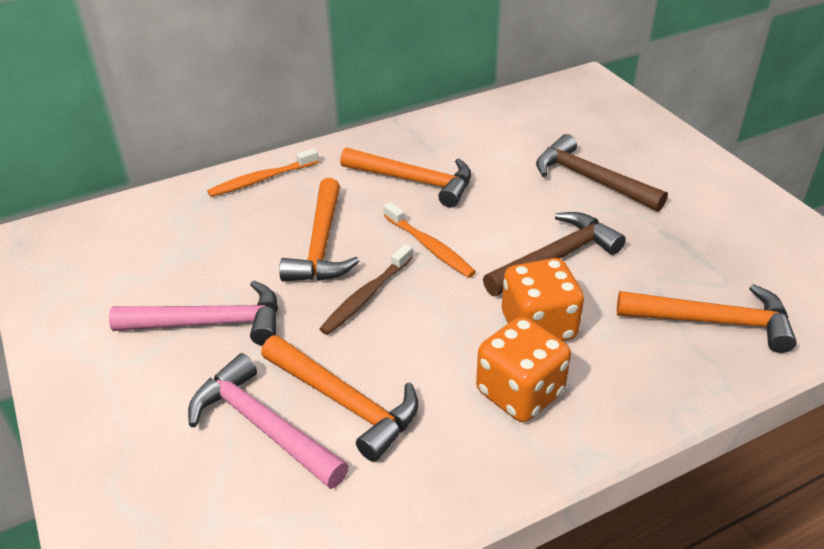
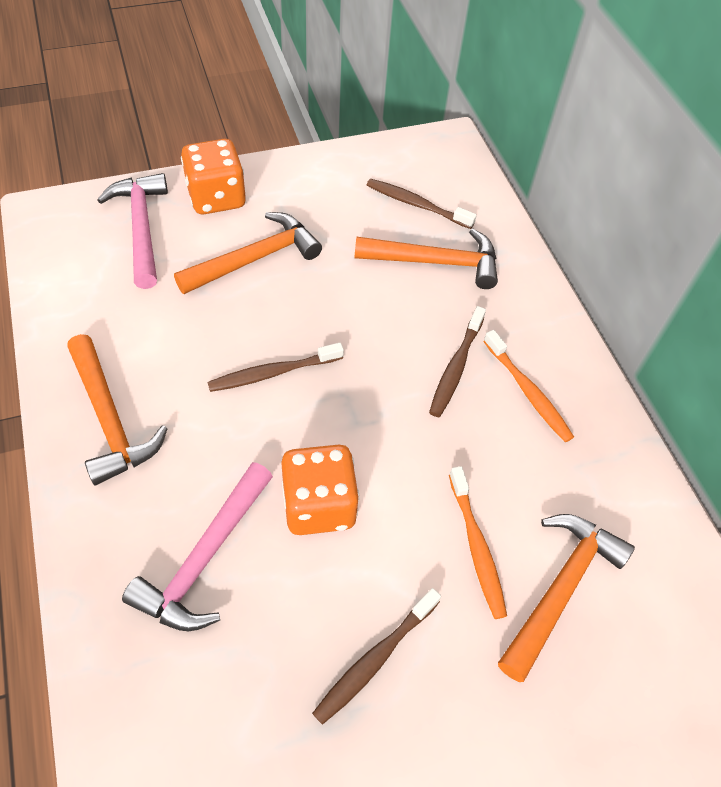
brown hammer: [483,212,626,296] [536,134,668,212] = 2 -> none = 0
brown toothbrush: [319,244,413,335] = 1 -> [207,342,344,392] [312,588,441,725] [367,179,477,229] [429,306,486,417] = 4

